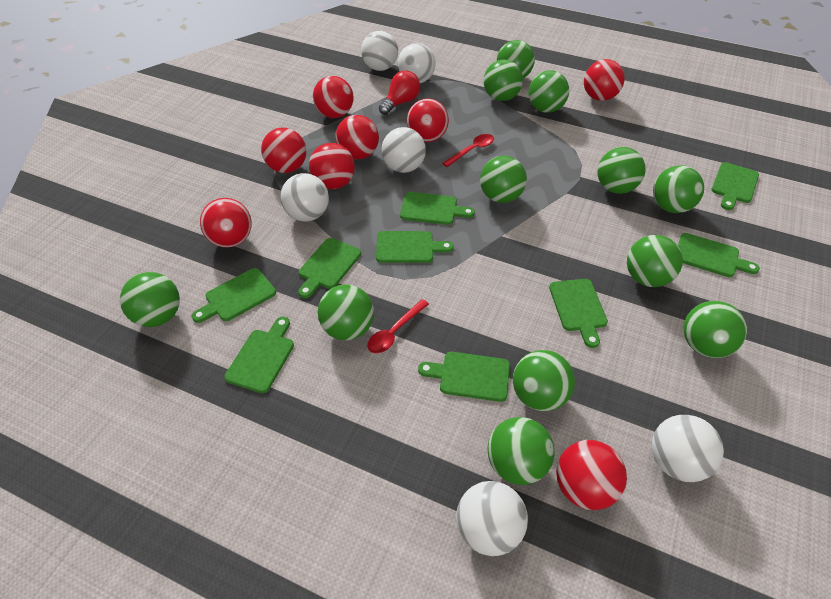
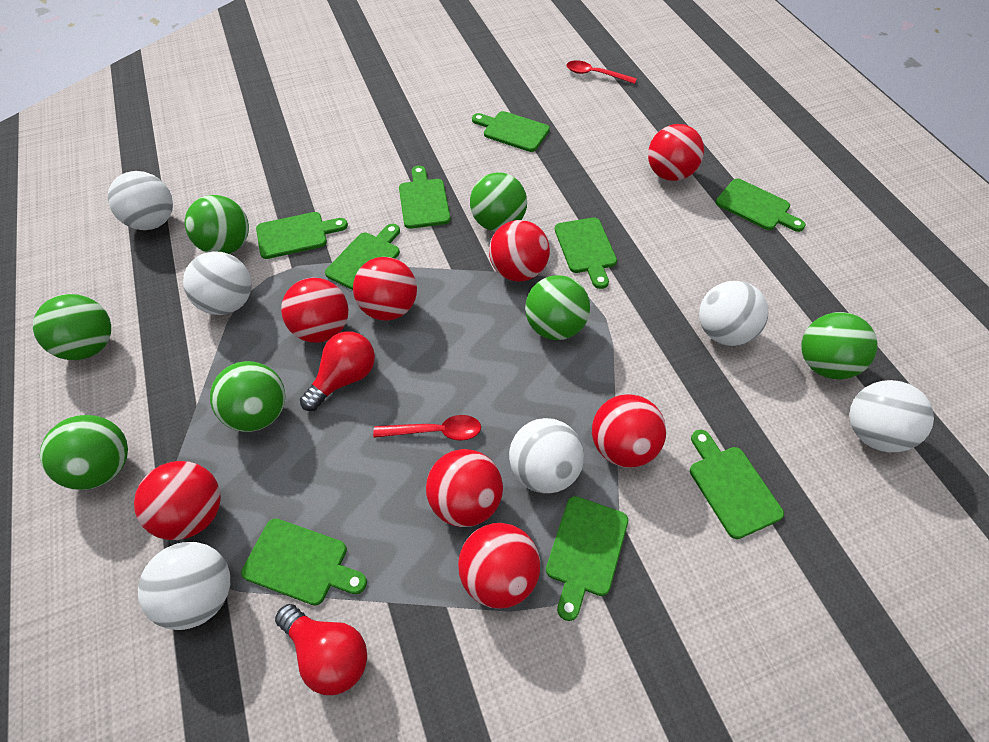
green ball: [120,272,180,327] [318,284,374,340] [480,156,527,203] [483,59,523,101] [488,417,555,485] [497,40,535,78] [513,350,575,411] [528,70,569,113] [597,147,646,194] [627,235,683,287] [653,165,704,213] [683,301,747,358] = 12 -> [33,294,111,360] [40,415,128,490] [185,195,249,254] [210,361,286,432] [470,172,527,232] [525,275,590,340] [801,312,877,379] = 7
red light bulb: [379,71,420,115] = 1 -> [275,604,367,695] [300,331,375,411] = 2

